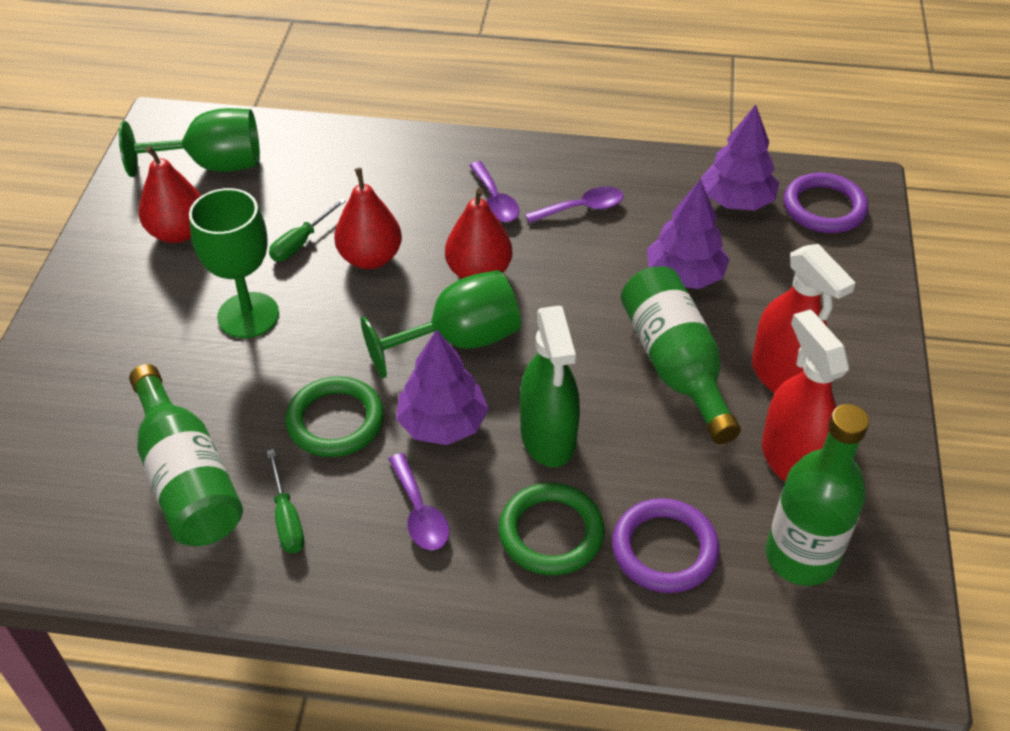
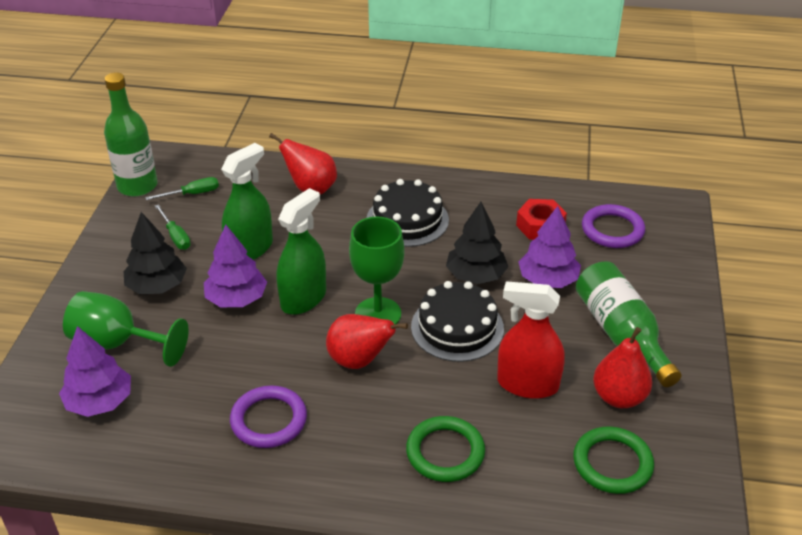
black cake: none = 0 -> [367,179,449,247] [411,281,504,362] = 2
black tree: none = 0 -> [124,212,187,294] [446,202,508,284] = 2
green bottle: [129,364,243,546] [621,266,741,444] [766,404,869,586] = 3 -> [104,72,158,197] [576,261,681,387] = 2
green goblet: [119,108,260,177] [189,188,279,338] [361,270,521,378] = 3 -> [63,291,189,367] [349,217,405,325] = 2
green spray bottle: [520,306,580,467] = 1 -> [221,143,273,260] [277,188,326,315] = 2
purple spoon: [389,453,449,551] [469,161,519,222] [525,186,624,223] = 3 -> none = 0
red nut: none = 0 -> [516,199,567,240] = 1
red spray bottle: [752,244,856,393] [762,309,849,482] = 2 -> [497,281,565,399] = 1

